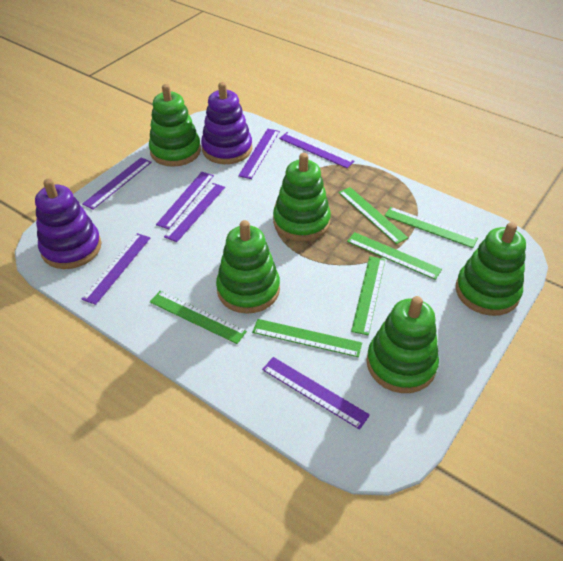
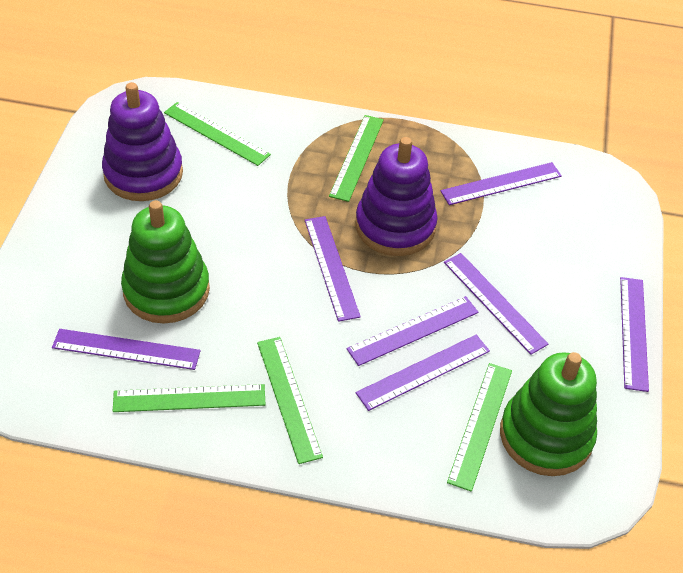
green ruler: [150,291,247,344] [252,319,362,357] [339,187,408,244] [347,232,442,280] [351,256,385,336] [385,207,478,248] = 6 -> [113,384,265,412] [164,102,271,166] [257,337,323,464] [329,115,384,202] [447,363,512,492] = 5
green stacking toy: [149,84,201,167] [216,220,280,314] [273,153,331,241] [367,296,439,393] [456,222,526,316] = 5 -> [121,200,210,324] [500,352,597,476] = 2

